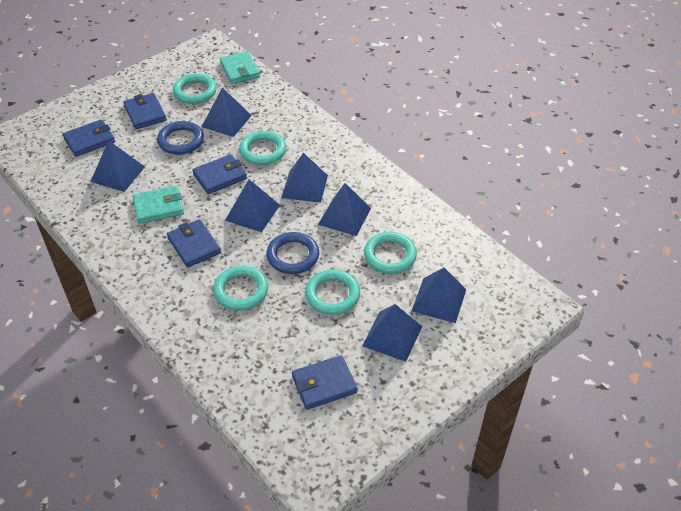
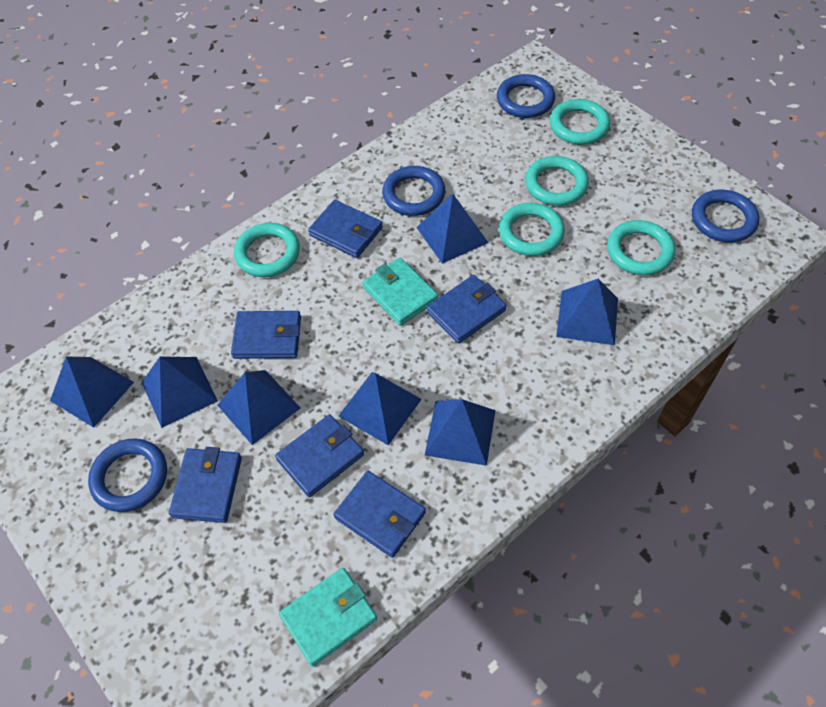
blue ring: [157,121,204,155] [266,232,319,274] = 2 -> [88,438,167,512] [382,166,445,216] [497,74,555,118] [692,190,759,242] = 4
blue wallet: [63,119,115,157] [123,93,167,129] [167,219,221,268] [192,154,247,194] [292,355,358,410] = 5 -> [169,447,242,523] [231,311,301,359] [275,414,364,497] [308,200,383,258] [334,471,426,558] [427,275,506,343] = 6

